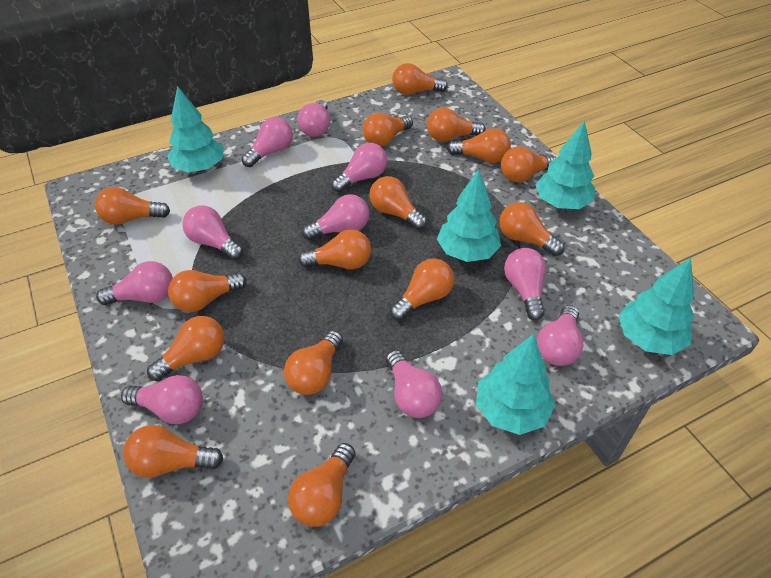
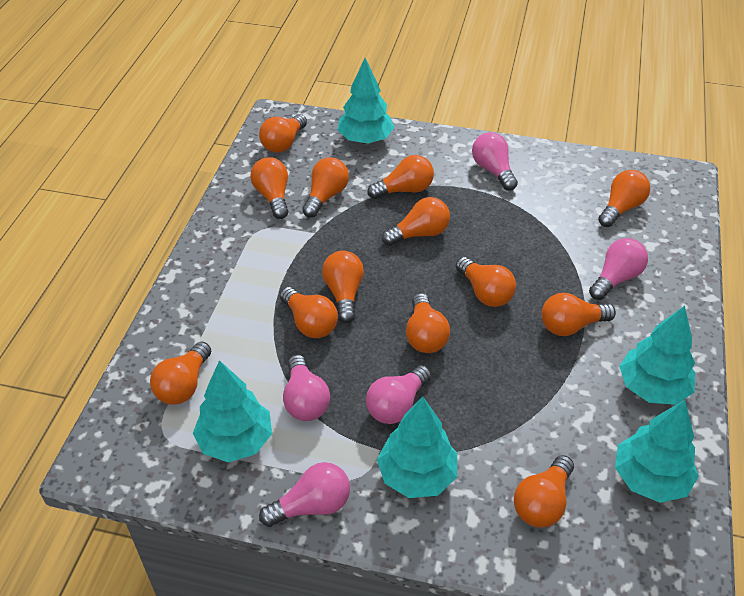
orange light bulb: [95,187,170,225] [123,425,224,478] [147,316,225,381] [168,270,247,312] [284,330,343,395] [288,443,356,527] [298,229,371,269] [362,113,413,147] [369,176,427,230] [390,258,454,320] [392,63,448,95] [427,108,485,142] [447,128,511,163] [499,202,564,256] [501,147,556,182] = 15 -> [150,342,211,405] [250,157,288,219] [259,114,307,153] [280,287,338,338] [302,157,349,218] [322,251,364,323] [368,155,434,199] [382,197,450,246] [406,293,450,353] [456,257,516,307] [514,455,574,528] [541,293,616,336] [598,170,650,227] = 13
pink light bulb: [96,261,173,305] [121,375,203,424] [182,206,243,260] [241,117,293,167] [297,100,330,137] [302,194,369,240] [331,143,387,192] [386,350,442,418] [504,248,546,320] [537,305,584,366] = 10 -> [259,462,350,527] [283,355,330,421] [366,365,431,424] [472,132,518,191] [589,238,648,300] = 5

